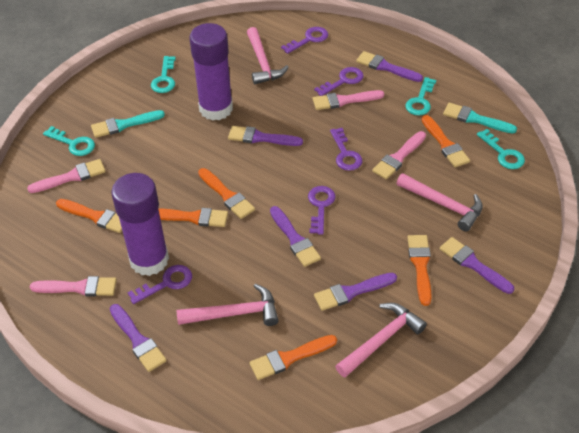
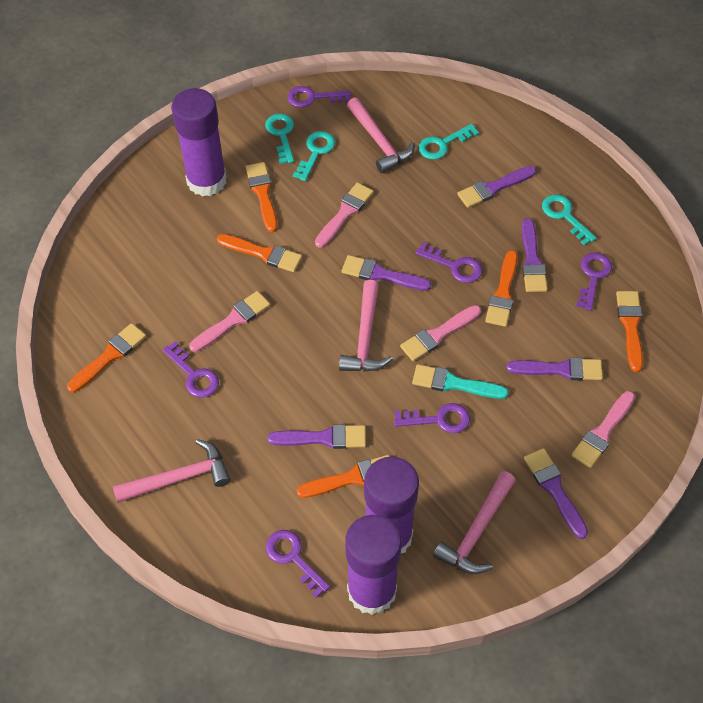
purple glue stick: [111,173,169,276] [189,23,233,121] = 2 -> [171,88,227,197] [345,515,402,615] [364,457,419,553] = 3
purple key: [128,265,192,304] [281,27,328,54] [308,186,335,235] [314,67,364,96] [330,128,362,171] = 5 -> [162,341,219,398] [266,530,330,598] [287,86,351,108] [394,403,470,433] [415,242,482,283] [576,252,612,311] = 6
turquoise brush: [91,110,165,138] [443,103,517,133] = 2 -> [412,364,509,399] = 1

